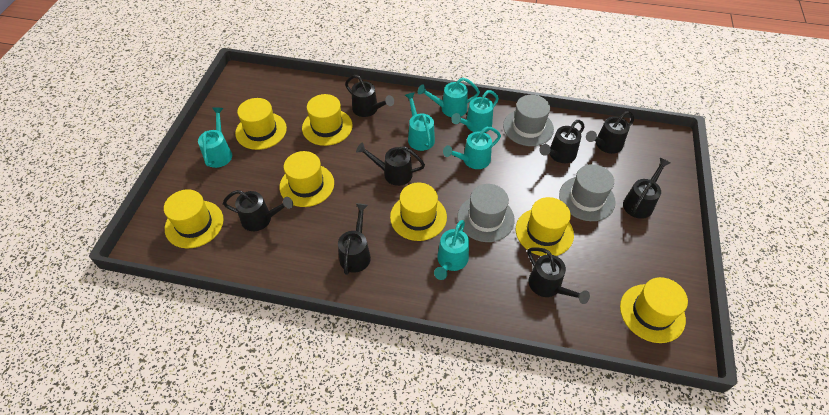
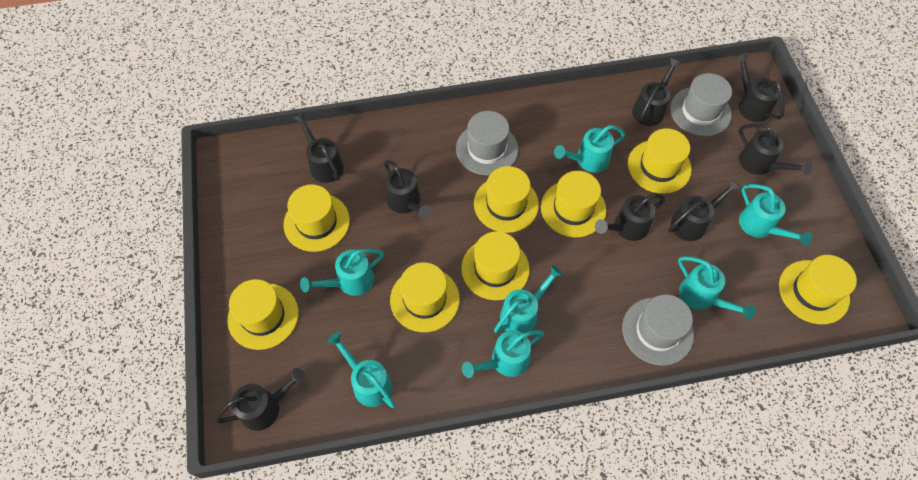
turquoise watering can: [198,107,232,168] [405,92,435,151] [418,78,480,117] [434,220,469,280] [443,126,501,169] [451,90,499,133] = 6 -> [300,249,384,296] [327,332,396,408] [462,330,544,378] [494,265,564,334] [554,125,625,173] [678,256,756,320] [739,184,812,246] = 7
yellow hat: [164,189,224,248] [235,98,287,150] [280,151,334,207] [302,94,353,146] [390,183,447,241] [516,197,574,256] [620,277,688,343] = 7 -> [227,279,299,350] [283,185,350,252] [390,262,460,332] [461,231,530,300] [474,166,539,233] [541,171,606,237] [628,128,692,194] [779,255,857,324] = 8

